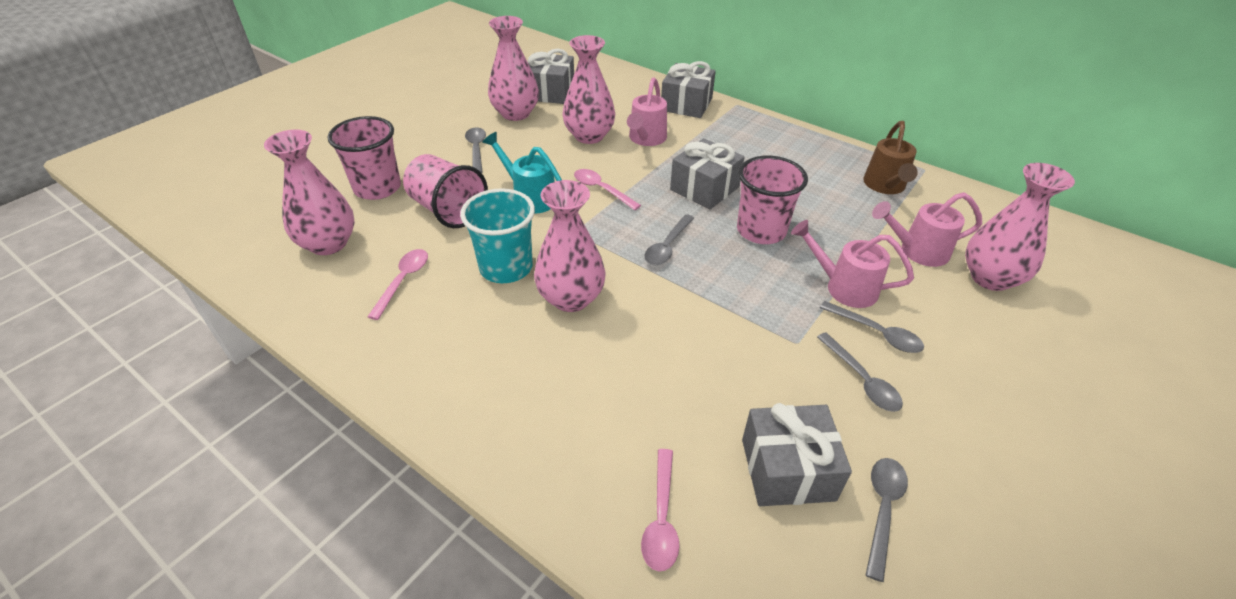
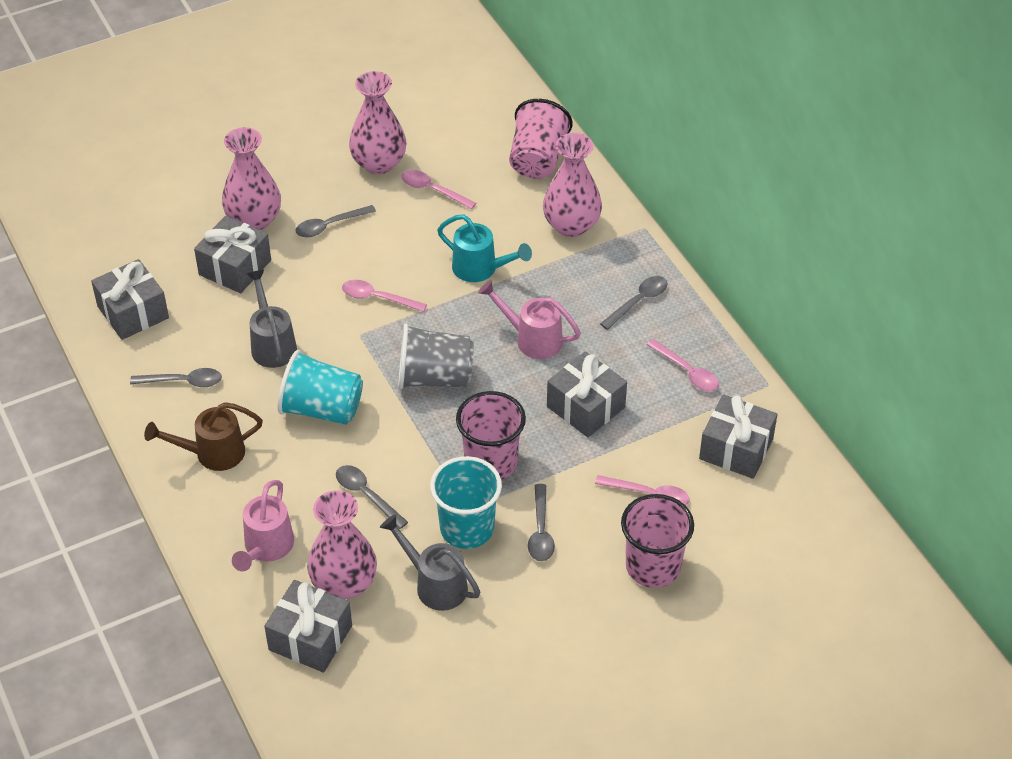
grey cup: none = 0 -> [398,323,474,389] = 1
grey gift: [528,49,574,104] [661,61,716,118] [670,138,745,210] [742,403,852,506] = 4 -> [91,259,169,340] [194,216,271,293] [264,580,352,672] [547,351,627,437] [699,394,778,479] = 5
grey watering can: none = 0 -> [247,270,297,368] [380,514,480,611] = 2
pink spoon: [367,249,428,320] [574,169,641,210] [641,449,680,571] = 3 -> [342,280,427,312] [402,170,476,209] [595,475,690,505] [646,339,719,391] = 4
pink vase: [264,129,355,255] [488,16,539,121] [534,180,606,312] [562,35,615,144] [965,163,1075,291] = 5 -> [222,127,281,230] [307,490,377,599] [349,71,406,174] [543,133,602,237] = 4
pink watering can: [627,77,667,146] [791,220,914,308] [872,192,982,267] = 3 -> [232,480,294,571] [478,280,581,359] = 2
turquoise cup: [460,188,535,283] = 1 -> [278,350,363,425] [430,456,502,549] = 2

